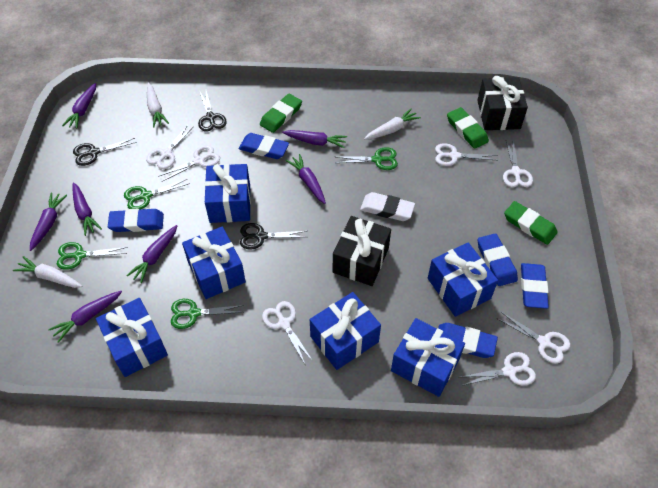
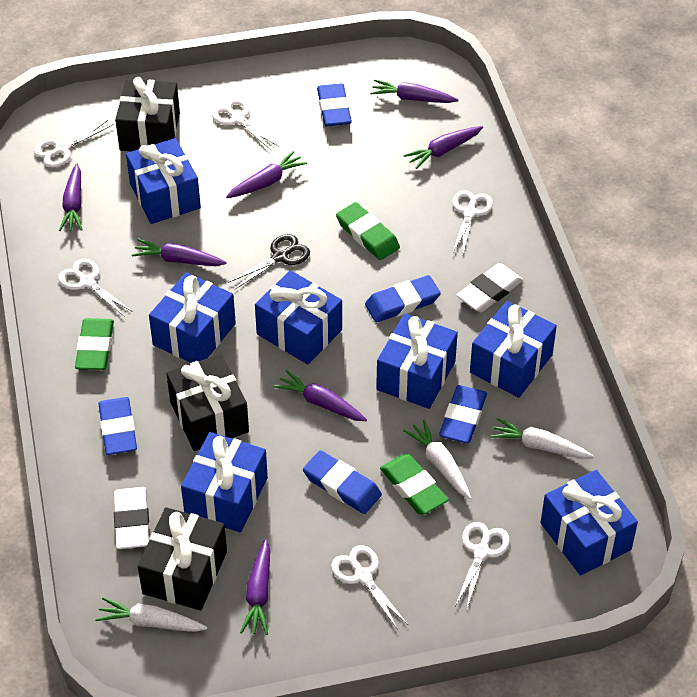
black gift: [333,216,391,286] [477,76,528,130] = 2 -> [115,77,180,151] [138,507,227,611] [166,354,249,451] = 3
black scissors: [73,138,137,166] [198,90,227,132] [240,223,306,250] = 3 -> [228,234,310,289] = 1
blue gift: [96,298,168,377] [182,227,246,299] [205,164,251,223] [310,292,381,370] [391,318,465,397] [428,242,498,317] = 6 -> [126,138,201,224] [149,272,236,363] [181,432,268,532] [255,270,342,364] [376,313,458,409] [470,301,557,398] [540,470,638,575] = 7
green scissors: [57,242,128,270] [124,179,190,210] [171,299,244,329] [336,147,398,170] = 4 -> none = 0
white eraser: [360,192,415,221] = 1 -> [114,487,149,549] [456,263,523,312] = 2
white scissors: [146,125,194,169] [158,145,220,182] [262,301,313,364] [435,143,498,166] [461,352,536,386] [498,312,570,364] [503,141,533,187] = 7 -> [34,120,114,167] [58,259,133,317] [212,99,279,150] [331,545,408,630] [452,190,493,254] [455,522,510,608] = 6

